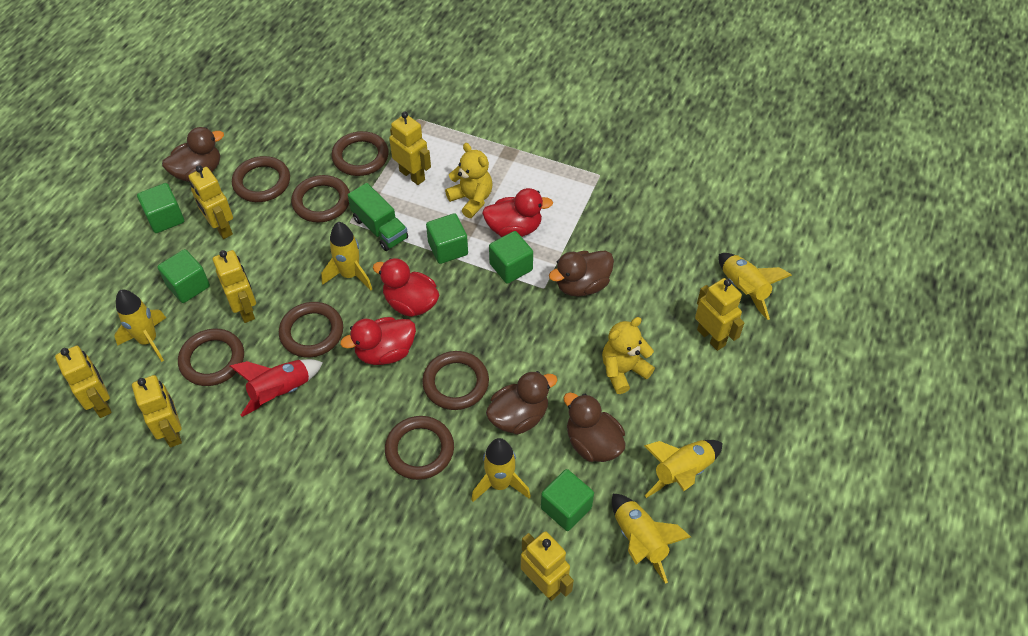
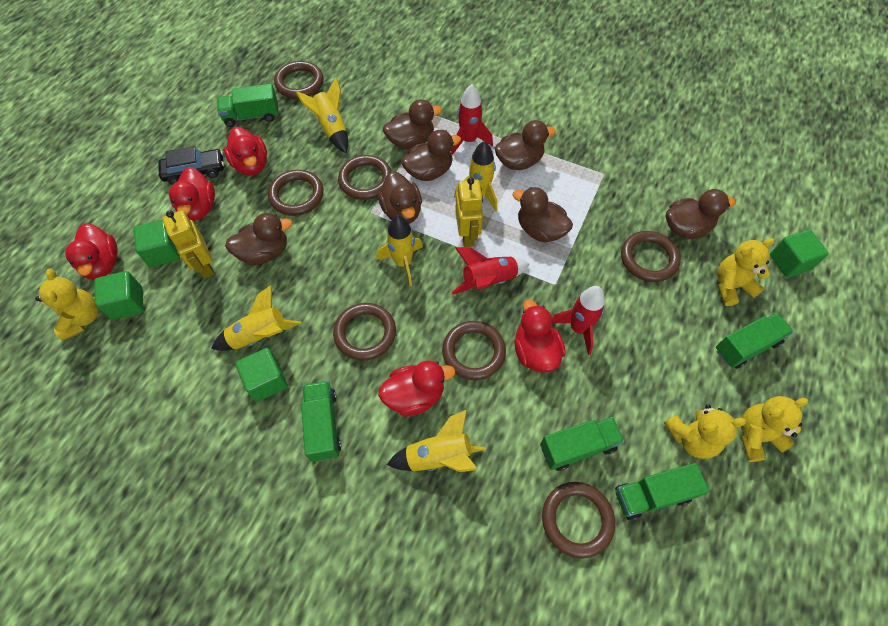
black car: none = 0 -> [158,146,224,185] = 1
brown duck: [162,127,224,182] [486,371,557,435] [549,250,614,297] [564,392,625,462] = 4 -> [225,213,293,265] [378,172,422,224] [383,99,442,149] [401,130,461,181] [495,120,556,170] [513,187,573,242] [666,189,735,239] = 7
green cube: [137,183,184,233] [157,249,210,303] [426,213,468,264] [489,231,533,284] [541,469,594,531] = 5 -> [94,271,144,320] [134,220,180,267] [235,348,288,402] [770,230,829,278] = 4
green truck: [348,183,408,251] = 1 -> [217,84,279,127] [301,381,341,462] [540,417,624,471] [615,463,709,520] [716,313,794,369] = 5
red duck: [340,317,416,365] [373,258,439,317] [482,188,553,237] = 3 -> [65,223,118,280] [169,167,215,221] [224,127,267,175] [378,360,455,417] [514,299,566,373] = 5
red rocket: [230,359,323,417] = 1 -> [451,84,493,155] [452,247,530,295] [552,286,605,355] = 3
yellow robot: [55,346,112,418] [132,375,182,448] [188,165,233,239] [213,250,256,323] [389,112,431,185] [521,531,574,601] [695,278,744,351] = 7 -> [162,210,214,278] [455,177,483,247] = 2
yellow rocket: [114,290,166,362] [321,222,372,291] [471,438,531,502] [612,494,691,584] [644,440,723,498] [718,253,792,320] = 6 -> [211,285,301,351] [296,77,348,153] [376,215,423,286] [387,410,486,472] [454,141,497,212] = 5
yellow teddy bear: [445,143,492,218] [602,317,655,394] = 2 -> [35,269,99,341] [664,404,746,459] [718,238,775,306] [741,396,808,462] = 4

